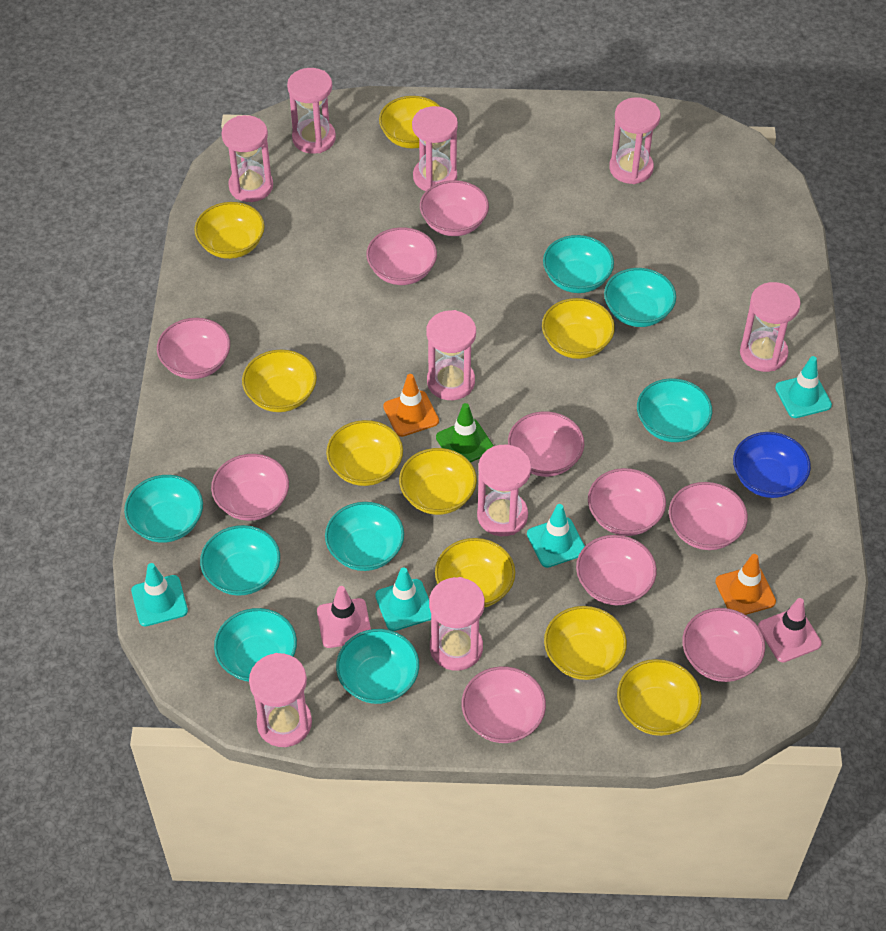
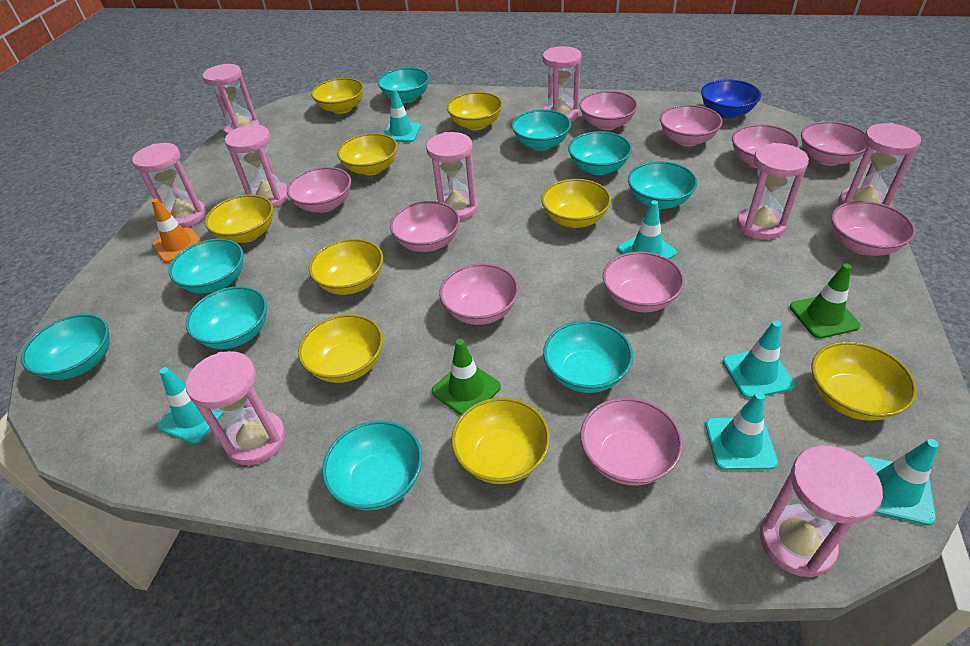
green traffic cone: [436,403,494,463] = 1 -> [432,339,501,415] [790,263,860,339] = 2
orange traffic cone: [383,374,439,437] [715,554,776,615] = 2 -> [152,198,202,263] = 1
pink traffic cone: [317,586,371,648] [758,598,822,662] = 2 -> none = 0
turquoise bowl: [124,475,203,543] [200,525,280,596] [214,608,297,682] [325,502,404,571] [336,629,419,704] [543,235,614,293] [604,268,676,327] [637,378,712,442] = 8 -> [21,314,110,380] [169,239,244,294] [186,286,267,349] [322,420,422,511] [378,68,429,103] [512,109,571,151] [543,321,633,393] [568,131,632,175] [628,161,698,209] = 9
turquoise traffic cone: [131,563,188,626] [375,567,431,631] [527,504,585,568] [775,356,832,418] = 4 -> [157,367,224,444] [383,88,421,142] [618,200,677,259] [705,392,778,470] [722,321,795,398] [862,439,939,526] = 6

